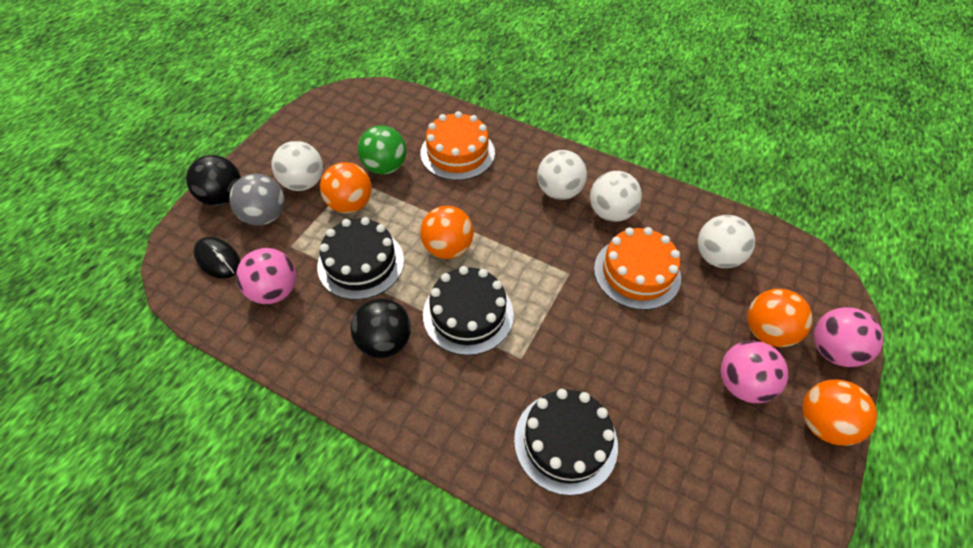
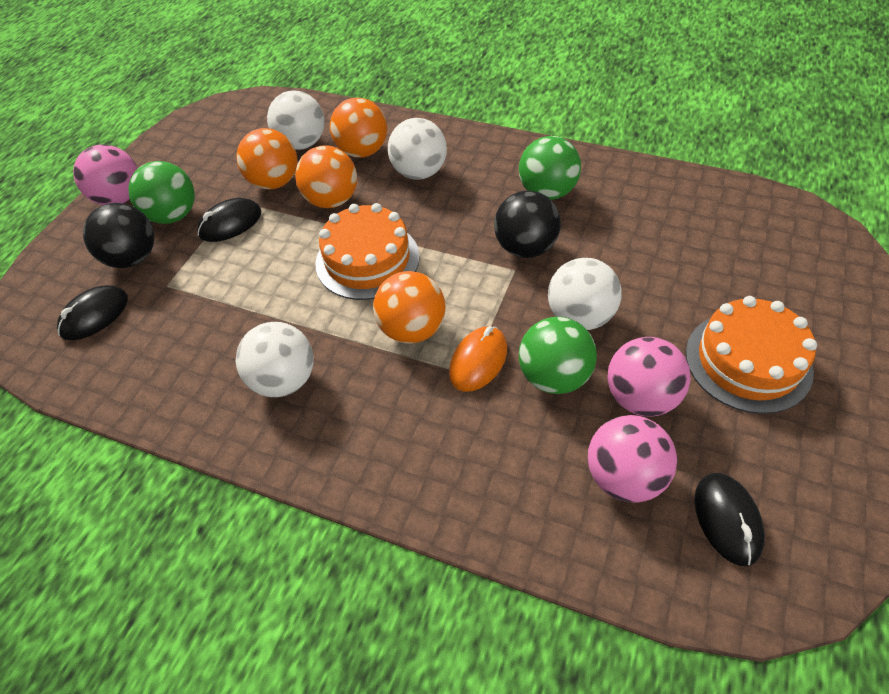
black cake: [317,217,404,300] [423,266,514,355] [514,389,618,496] = 3 -> none = 0
black mouse: [193,237,240,278] = 1 -> [57,285,128,340] [197,198,261,242] [695,473,765,566] = 3
green ball: [358,125,406,174] = 1 -> [128,161,195,224] [519,136,581,200] [519,317,597,394] = 3
grey ball: [229,174,285,226] = 1 -> none = 0
orange mouse: none = 0 -> [449,326,507,392] = 1

